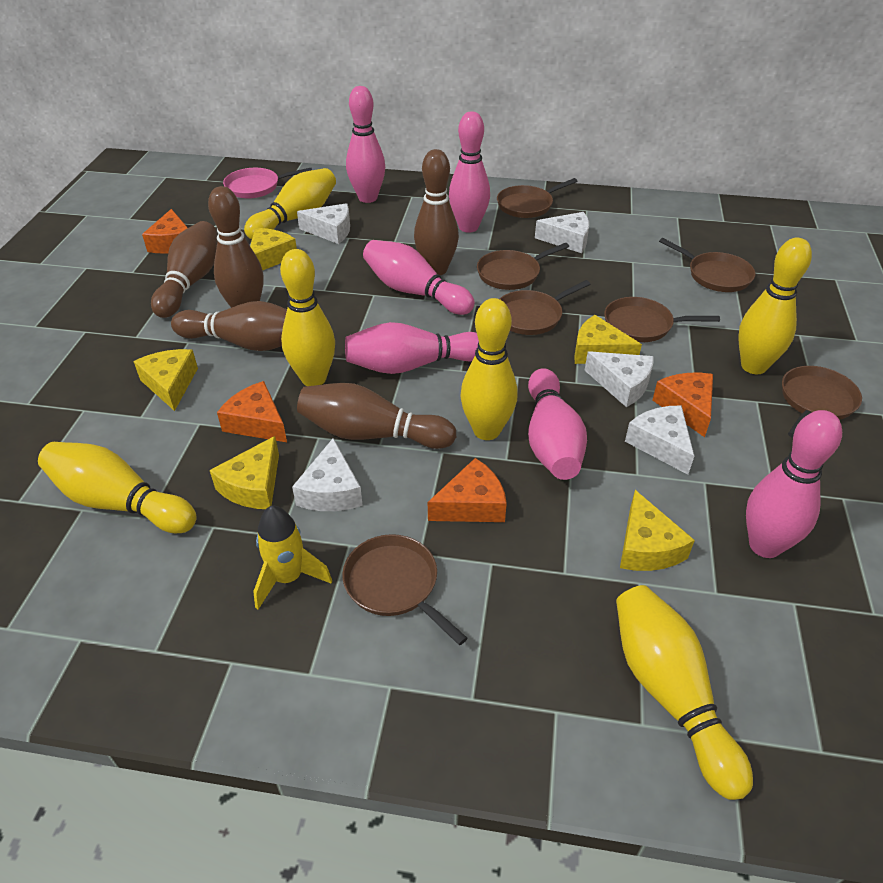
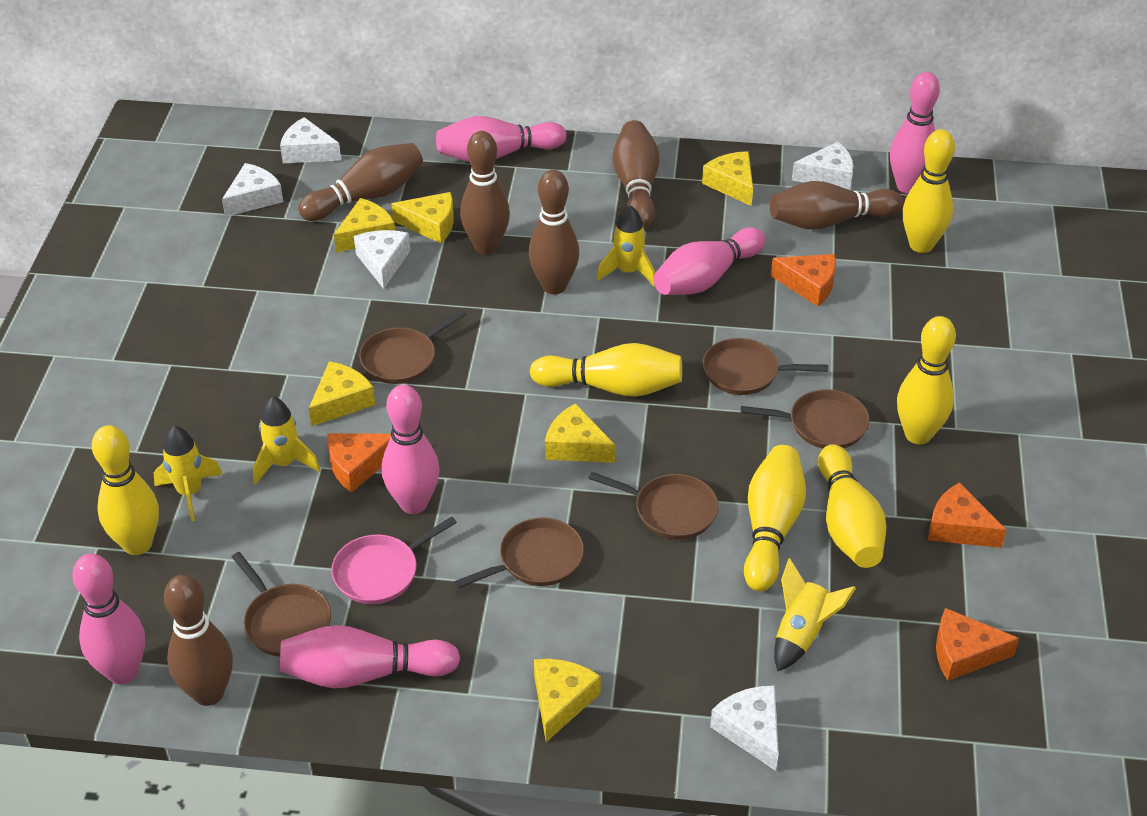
brown bowling pin: [151,221,217,318] [171,301,287,351] [208,186,263,308] [297,383,456,449] [414,149,459,275] = 5 -> [164,575,233,706] [298,143,423,221] [460,131,510,255] [529,170,579,294] [613,120,659,228] [770,181,904,230] = 6
brown pan: [342,534,467,645] [477,243,569,290] [497,178,578,218] [500,280,590,335] [604,297,720,342] [659,238,756,292] [782,366,862,438] = 7 -> [232,552,331,657] [359,309,467,384] [454,517,584,589] [588,472,719,540] [703,338,828,395] [741,389,870,448] = 6
yellow cheese: [133,349,198,411] [210,436,279,509] [250,228,297,271] [574,315,642,364] [620,490,695,571] = 5 -> [309,361,375,426] [334,198,395,252] [391,192,454,244] [534,659,601,742] [545,403,615,463] [702,151,753,206] = 6
yellow rocket: [253,506,332,609] = 1 -> [154,426,223,521] [253,396,320,485] [597,205,655,287] [774,558,856,671] = 4

